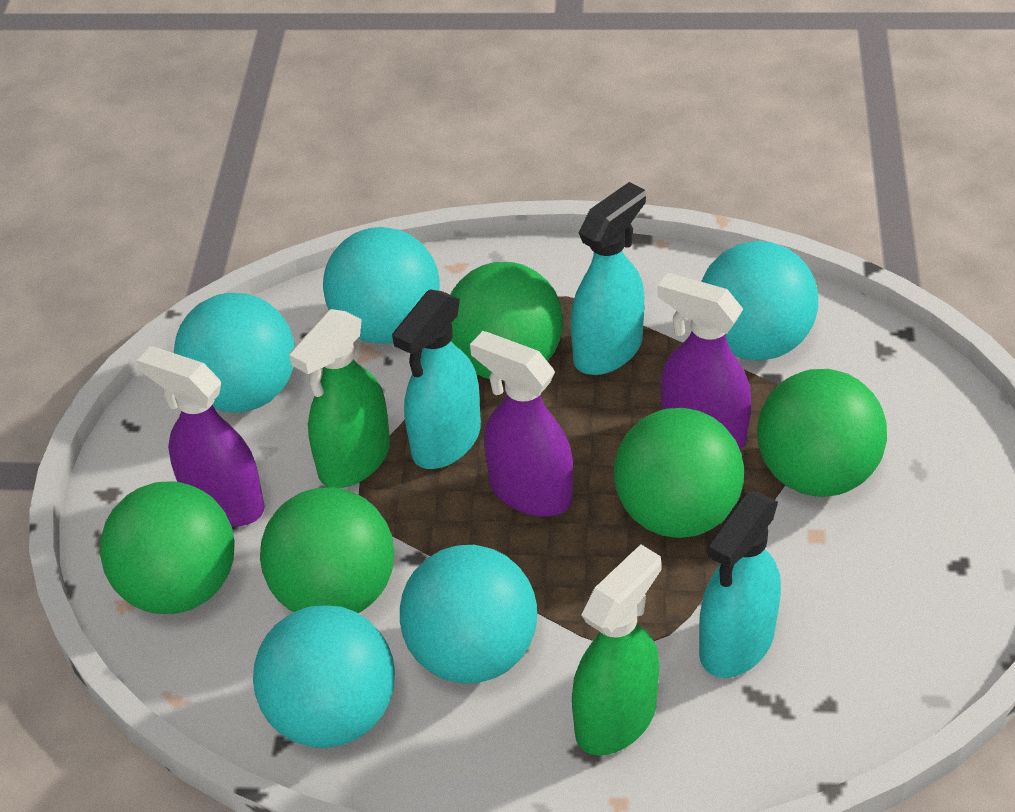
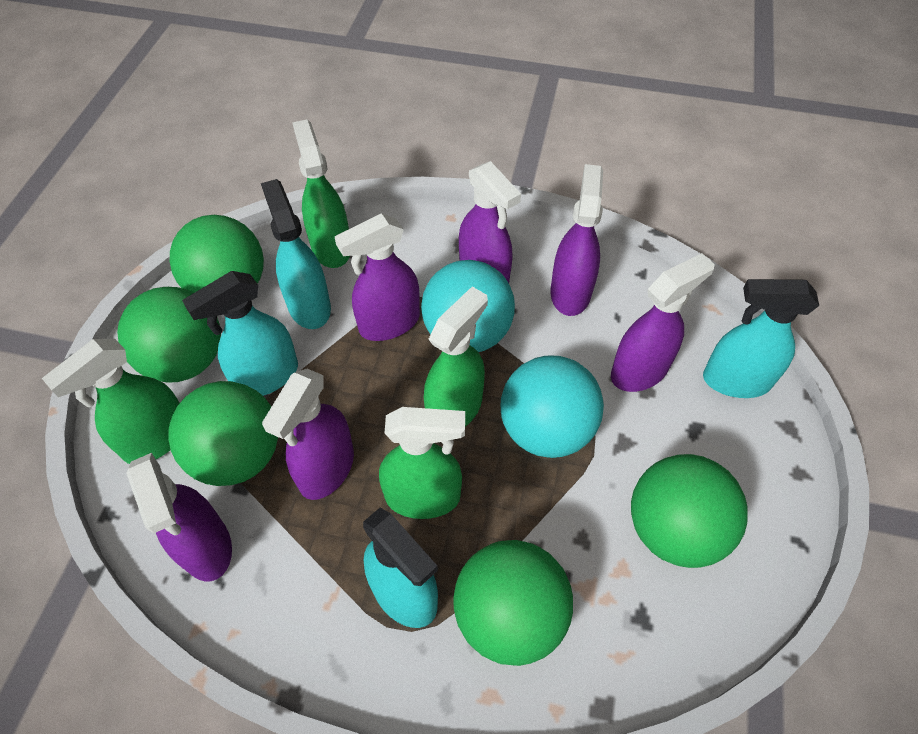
green spray bottle: [289,309,390,488] [572,544,662,756] = 2 -> [42,339,179,464] [292,119,350,268] [379,407,465,519] [424,287,488,427] = 4
purple spray bottle: [137,346,265,527] [470,331,573,516] [657,273,751,450] = 3 -> [126,453,232,581] [262,369,354,500] [335,213,420,341] [459,161,521,283] [550,164,603,316] [611,253,715,392] = 6
turquoise ball: [174,293,295,413] [253,605,395,748] [323,227,439,344] [400,545,537,683] [701,241,818,361] = 5 -> [421,260,515,352] [501,356,604,458] = 2
turquoise spray bottle: [392,289,481,469] [571,182,646,375] [699,492,781,678] = 3 -> [182,271,298,396] [261,179,331,329] [363,508,438,628] [703,279,819,398] = 4

